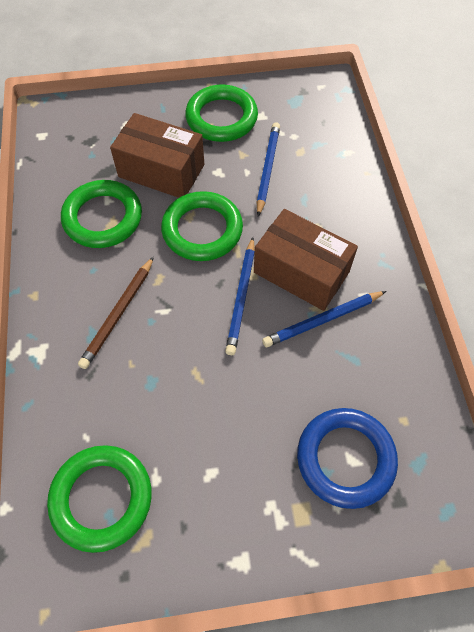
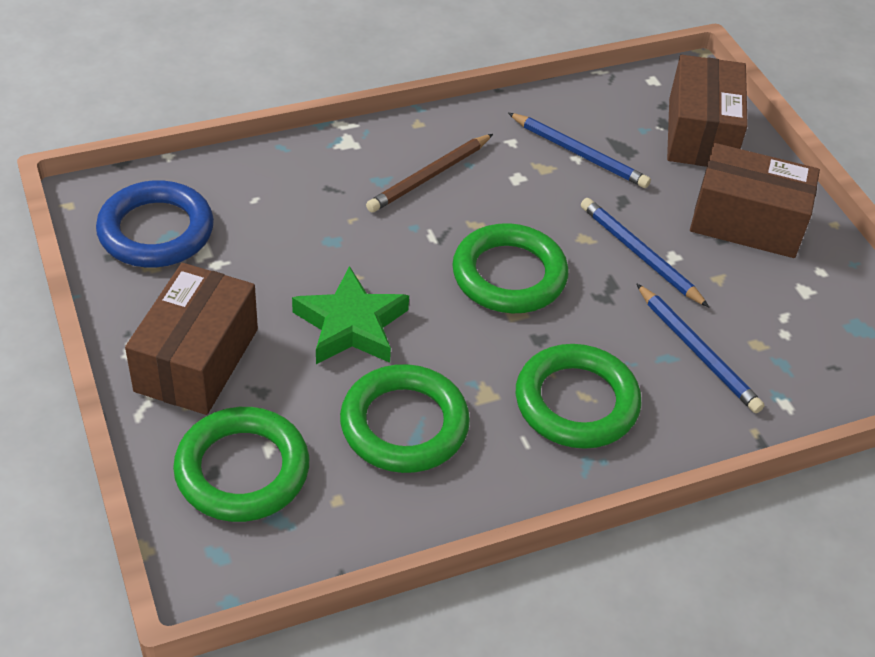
brown box: [110,113,204,198] [254,209,358,311] = 2 -> [125,263,258,415] [667,55,748,167] [690,143,820,258] = 3
green star: none = 0 -> [292,266,409,364] = 1

